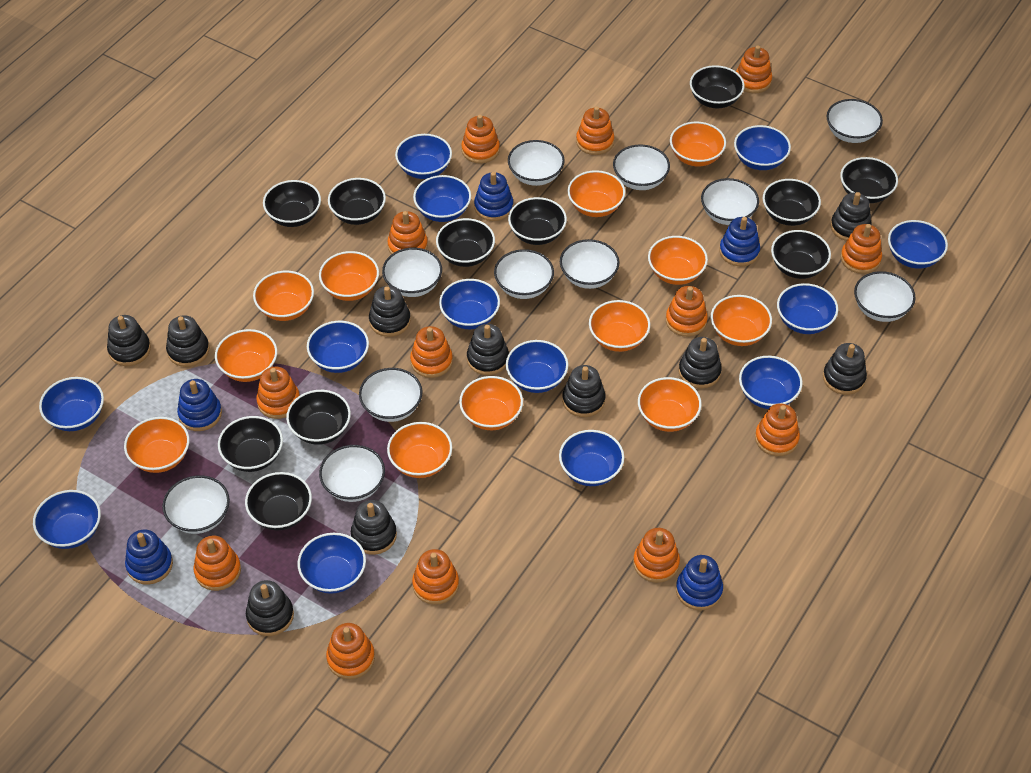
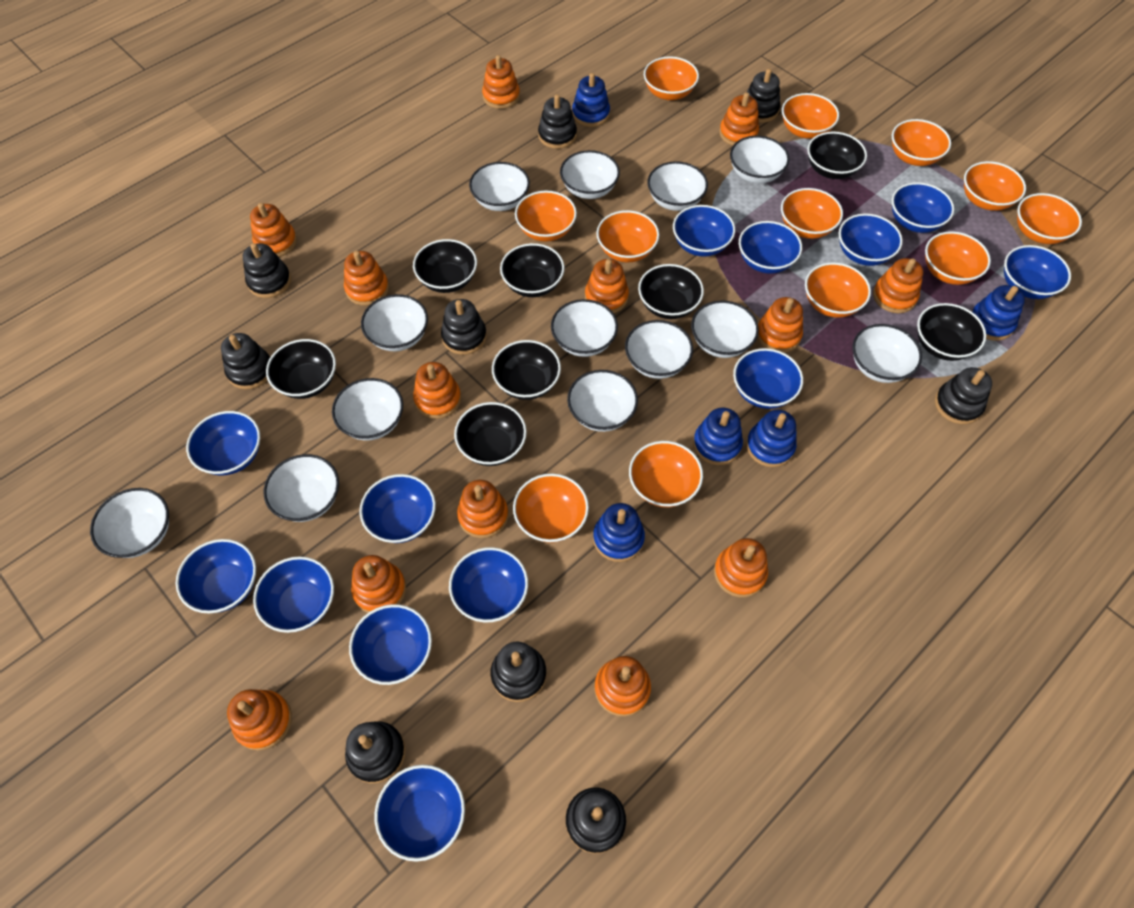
black bowl: [218,416,283,472] [245,472,312,530] [263,180,321,227] [286,390,351,445] [328,178,386,225] [436,218,495,267] [508,197,567,245] [690,65,745,108] [763,179,821,226] [771,230,831,279] [840,157,898,203] = 11 -> [266,339,336,399] [413,239,477,293] [454,402,527,466] [492,340,561,400] [500,243,565,297] [638,264,704,319] [807,131,867,179] [917,303,986,361] = 8
black stacking toy: [107,315,151,366] [166,315,209,367] [246,580,294,636] [351,500,397,555] [369,286,411,337] [467,324,509,375] [562,365,605,417] [679,337,722,389] [823,343,867,395] [830,192,871,241] = 10 -> [221,333,270,390] [243,243,291,298] [345,721,406,784] [441,299,487,355] [491,642,547,702] [538,94,577,149] [566,788,626,854] [747,69,780,123] [935,367,992,424] = 9
white bowl: [162,475,230,534] [319,445,385,502] [359,368,423,422] [382,248,442,297] [494,249,554,299] [508,140,565,186] [560,239,620,289] [613,144,670,190] [701,178,759,225] [827,99,883,143] [854,271,916,322] = 11 -> [90,488,169,558] [264,454,339,522] [332,378,403,441] [361,294,428,351] [469,162,530,211] [551,299,618,357] [560,150,620,199] [567,370,638,432] [625,320,693,379] [647,161,708,211] [691,300,759,358] [730,136,790,183] [852,324,922,383] = 13

